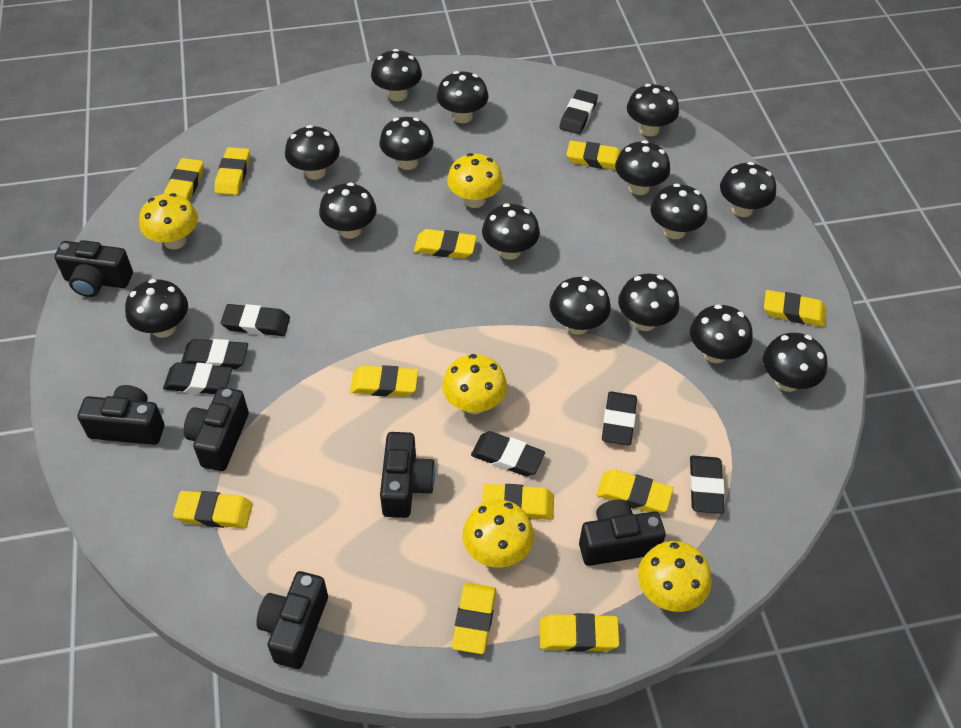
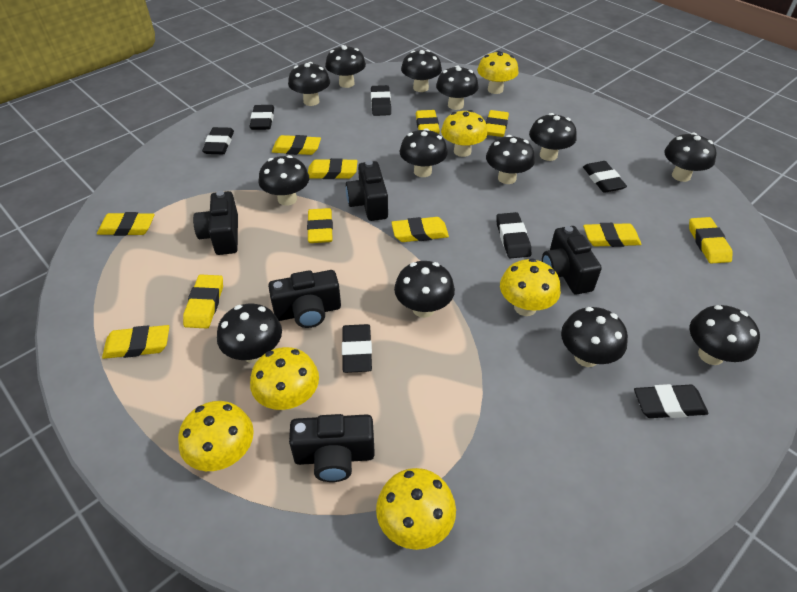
black camera: [54,240,133,297] [77,385,164,445] [184,387,249,471] [256,571,328,669] [380,432,435,518] [579,499,666,566] = 6 -> [193,191,238,255] [268,270,341,328] [289,414,375,482] [346,161,388,221] [542,226,602,294] = 5
black mushroom: [125,279,188,338] [285,125,340,180] [319,183,377,239] [371,49,422,101] [379,117,434,170] [437,71,489,123] [482,203,540,260] [550,277,611,335] [615,140,670,195] [618,273,679,331] [627,84,679,136] [650,184,708,239] [690,305,753,363] [720,162,776,217] [763,333,827,392] = 15 -> [217,304,282,363] [259,155,309,206] [288,62,330,106] [325,45,366,88] [394,261,455,318] [400,128,448,177] [401,50,442,92] [436,66,478,110] [486,135,535,184] [529,113,577,161] [561,307,628,367] [665,133,716,182] [690,305,760,365] = 13
yellow mushroom: [139,193,198,249] [442,354,507,414] [447,153,503,208] [463,500,534,568] [638,541,712,612] = 5 -> [178,401,254,471] [250,347,319,410] [376,468,456,550] [441,110,488,157] [477,51,519,94] [500,258,561,316] = 6

